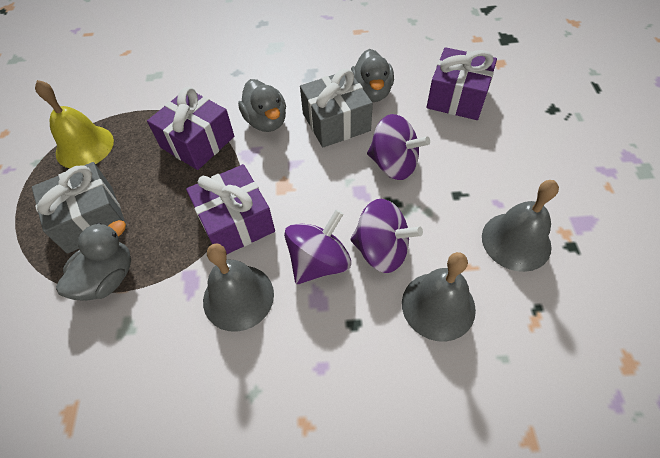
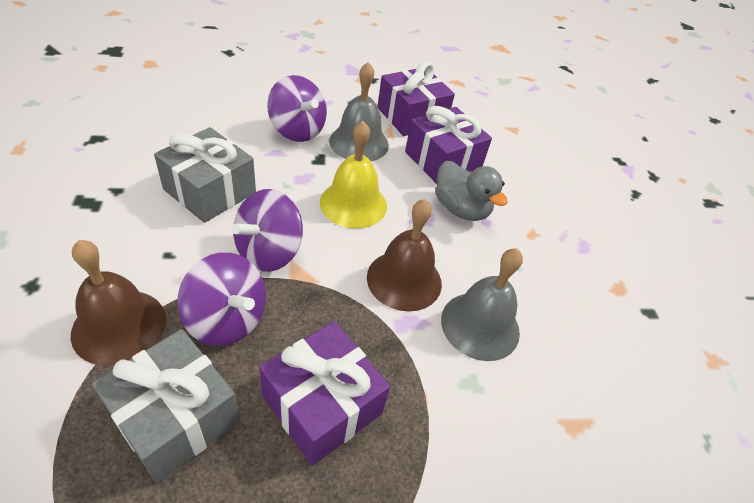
brown bell: none = 0 -> [71,240,166,366] [367,199,442,312] = 2
grey bell: [203,244,274,332] [402,252,476,342] [482,180,559,272] = 3 -> [329,62,389,161] [441,248,523,361] = 2
grey duck: [56,220,131,301] [238,79,286,132] [351,49,394,102] = 3 -> [435,161,508,221] = 1

